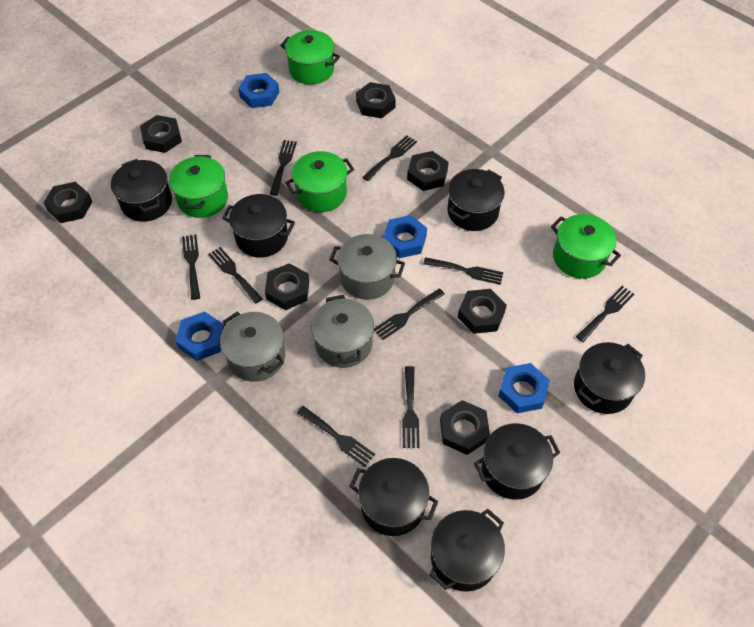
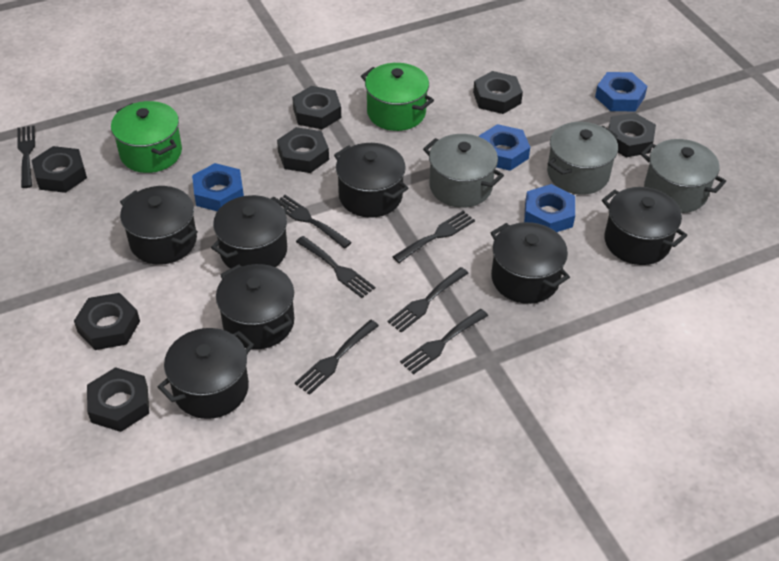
black fork: [182,234,200,300] [208,247,263,304] [270,140,297,196] [297,406,375,467] [363,135,417,181] [374,288,445,340] [402,366,420,448] [423,257,503,285] [576,286,634,342] = 9 -> [17,126,35,188] [280,195,352,249] [295,320,379,395] [296,236,375,298] [388,267,469,333] [392,211,475,263] [400,309,488,374] = 7
green pot: [169,155,228,218] [280,30,340,85] [285,151,354,212] [551,214,621,279] = 4 -> [111,101,182,173] [361,63,434,131] = 2

